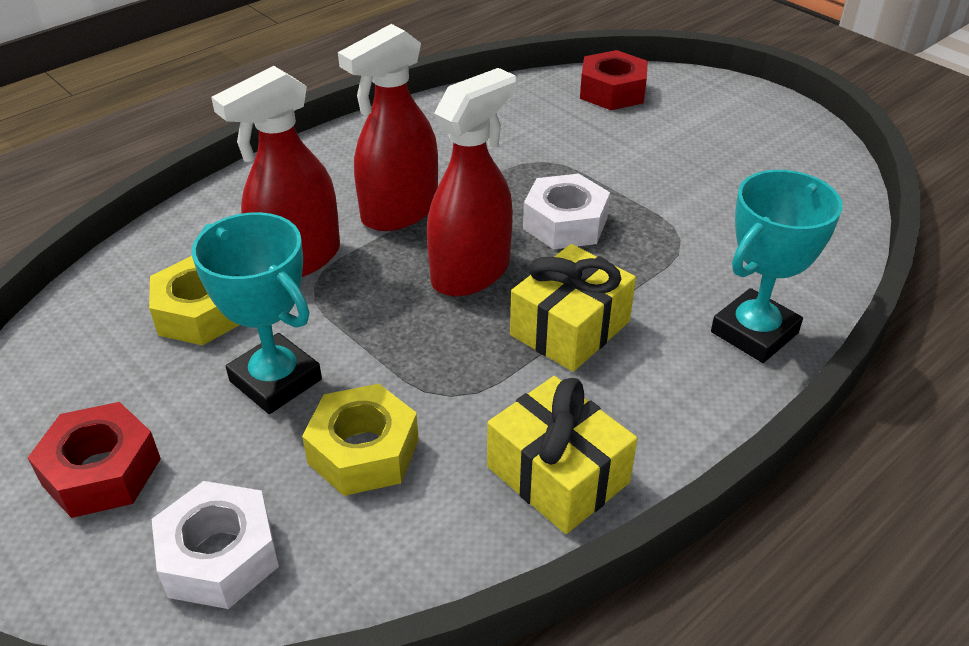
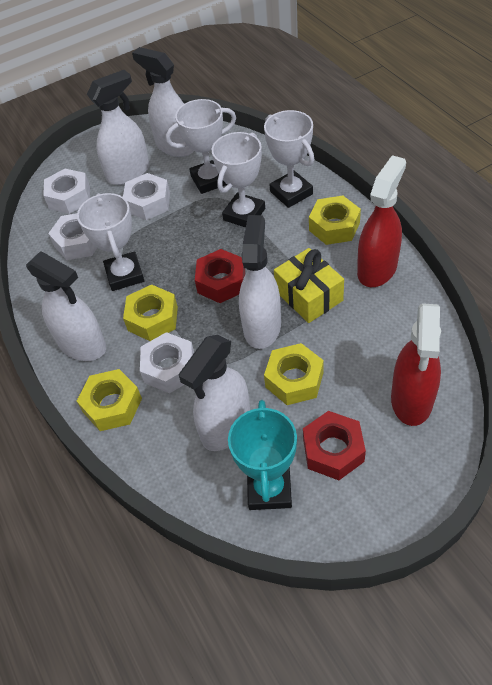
red spray bottle: [211,66,340,277] [338,24,438,231] [427,68,516,296] = 3 -> [357,155,406,287] [391,303,441,426] = 2
turquoise trophy: [192,212,322,414] [711,170,843,363] = 2 -> [228,400,297,510] = 1
white nut: [151,481,279,609] [523,173,610,250] = 2 -> [43,169,90,214] [48,213,97,260] [123,173,170,220] [140,332,194,393] = 4
white spray bottle: none = 0 -> [26,251,106,361] [87,70,150,185] [132,47,194,157] [179,335,250,451] [239,215,281,349] = 5
white trophy: none = 0 -> [77,193,144,291] [166,99,236,194] [212,132,265,228] [264,110,314,208] = 4
yellow gift: [487,376,637,534] [510,244,636,372] = 2 -> [274,248,344,323] = 1
yellow nut: [149,256,239,345] [302,384,419,496] = 2 -> [77,369,142,431] [123,284,178,341] [264,343,324,405] [309,196,361,245] = 4

